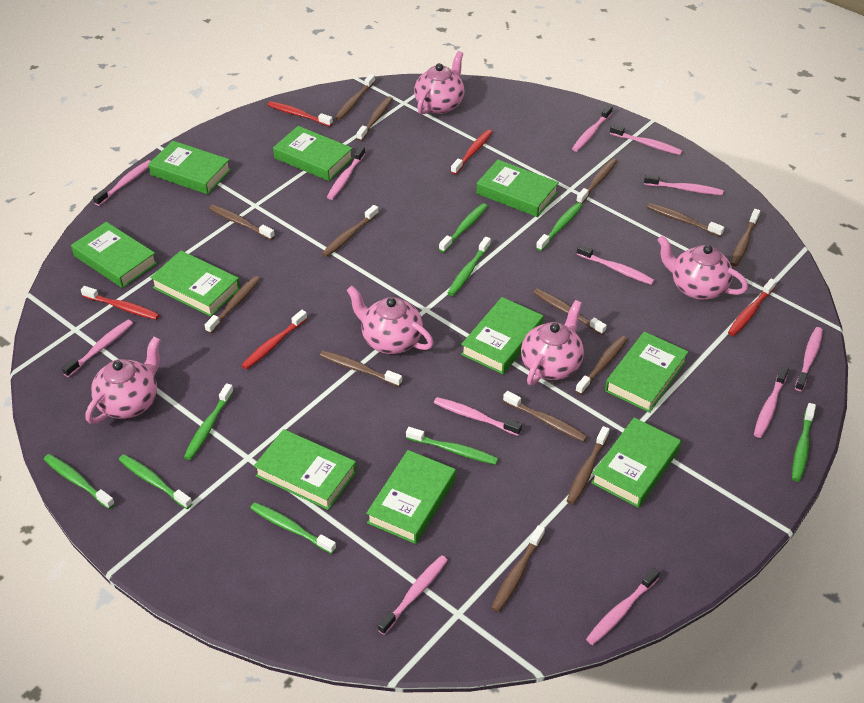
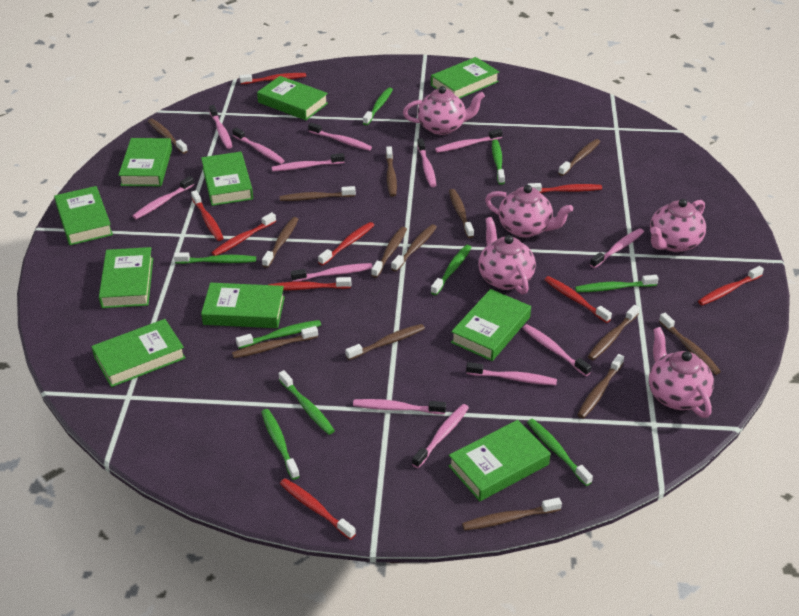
pink toothbrush: [62,320,133,377] [93,160,151,206] [327,146,366,200] [378,555,448,635] [434,397,522,436] [572,105,613,152] [577,244,655,285] [586,568,660,645] [610,124,682,155] [644,174,723,195] [754,366,789,438] [795,327,823,391] = 12 -> [132,176,194,219] [209,105,233,149] [232,127,285,164] [272,153,345,171] [291,263,372,282] [308,123,372,151] [353,399,446,414] [412,404,469,468] [417,138,436,187] [435,129,503,153] [466,362,557,385] [523,324,591,376] [590,228,644,268] = 13
red toothbrush: [81,286,159,320] [241,310,307,370] [267,101,333,127] [451,130,493,175] [728,278,776,336] = 5 -> [191,190,223,241] [211,212,276,256] [239,73,306,84] [268,277,351,291] [280,478,356,540] [318,222,374,266] [527,183,602,193] [544,276,612,323] [698,266,764,306] = 9

